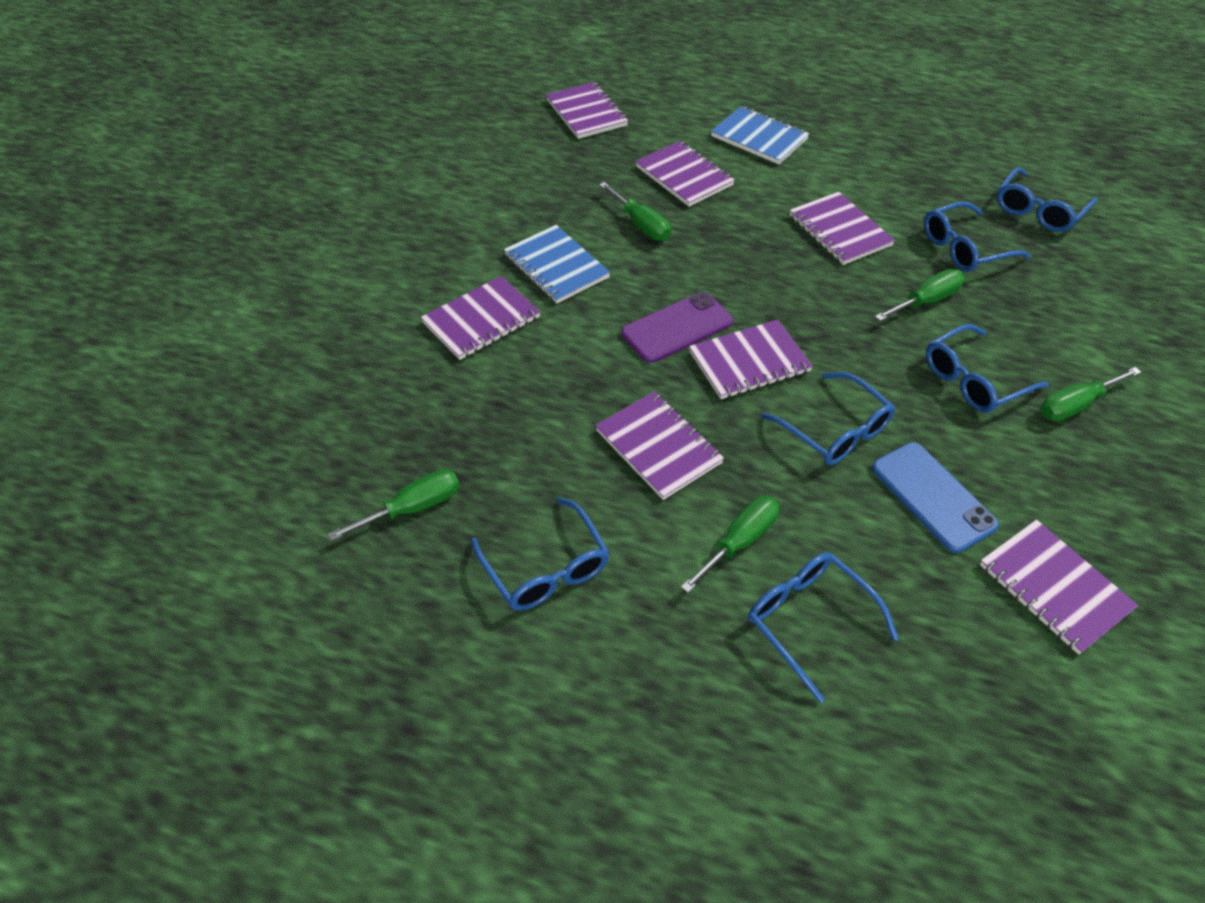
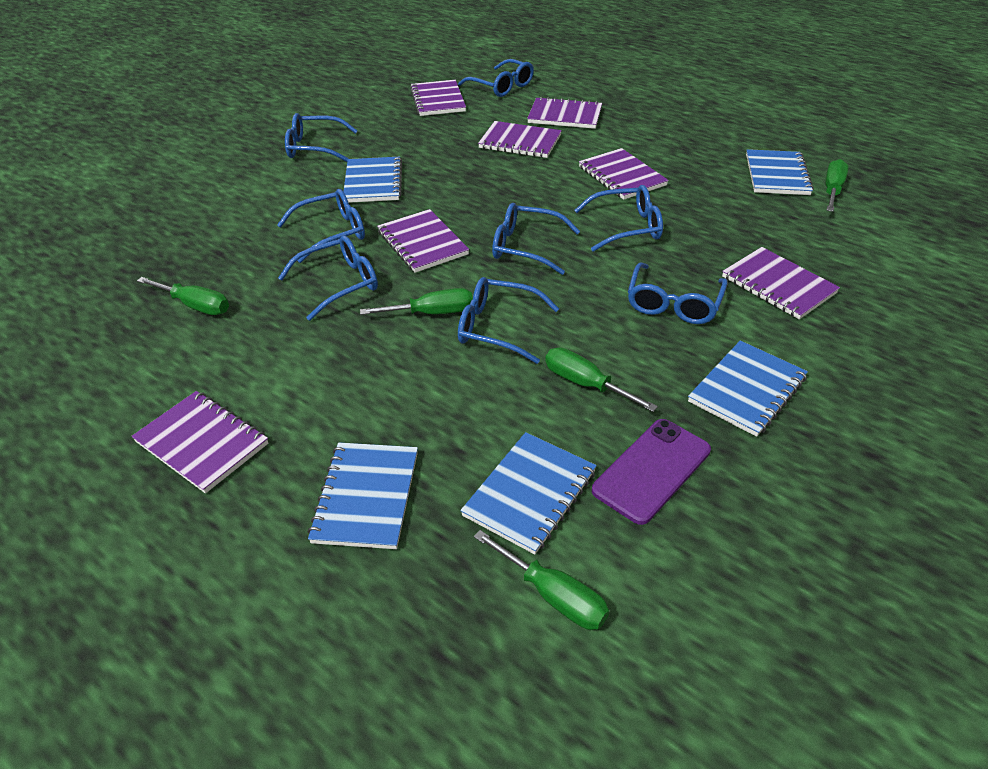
blue glasses: [471,497,610,611] [748,552,899,703] [761,372,895,465] [924,201,1031,272] [926,324,1049,413] [997,167,1097,232] = 6 -> [277,189,365,263] [278,235,378,321] [285,113,358,162] [458,59,534,97] [458,277,559,364] [492,203,580,275] [574,185,663,252] [628,262,728,324] = 8
blue notebook: [504,225,610,304] [711,106,809,164] = 2 -> [308,442,418,549] [343,157,402,203] [460,432,597,555] [688,341,808,437] [746,149,814,195] = 5
blue phone: [872,442,999,553] = 1 -> none = 0

